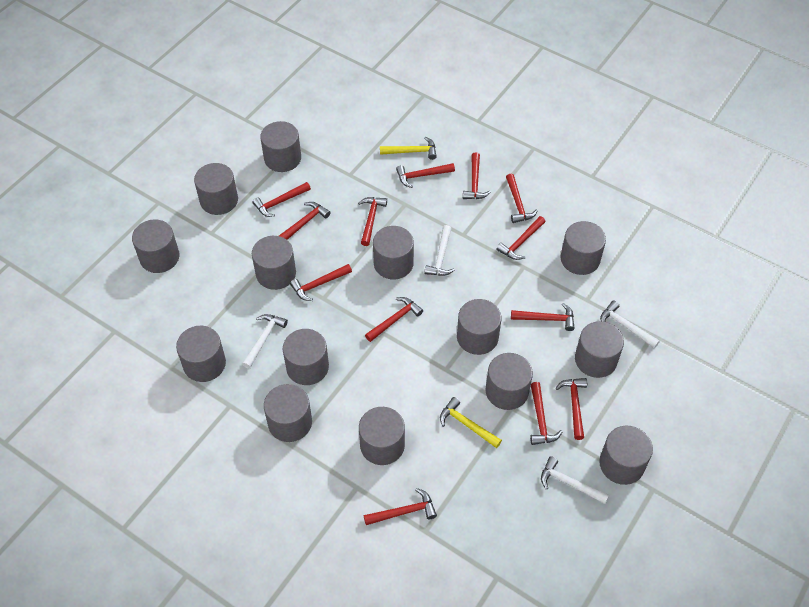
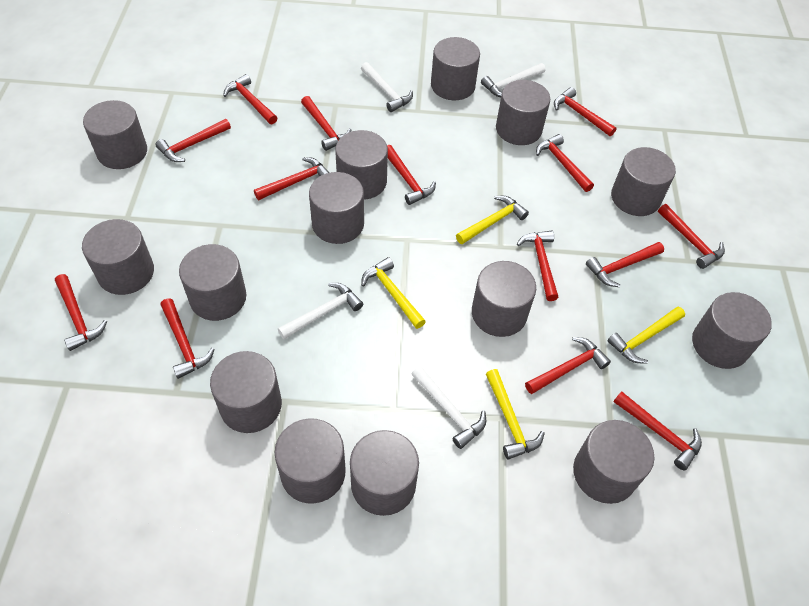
red hammer: [252,182,311,217] [279,202,331,240] [290,264,352,301] [358,197,387,246] [364,488,437,525] [365,297,423,342] [396,163,455,188] [463,152,491,199] [496,216,545,260] [506,174,538,223] [511,303,575,331] [530,382,562,445] [556,378,587,440] = 13 -> [55,274,107,351] [156,119,231,162] [161,298,215,379] [223,74,277,124] [254,157,329,200] [301,96,352,151] [387,145,436,205] [517,231,559,301] [525,337,611,394] [536,134,594,192] [554,87,616,136] [586,242,664,287] [614,392,702,470] [658,204,725,269] = 14
yellow hammer: [380,137,437,160] [440,397,502,448] = 2 -> [361,257,426,329] [456,196,529,244] [486,369,545,460] [607,307,685,364] = 4

